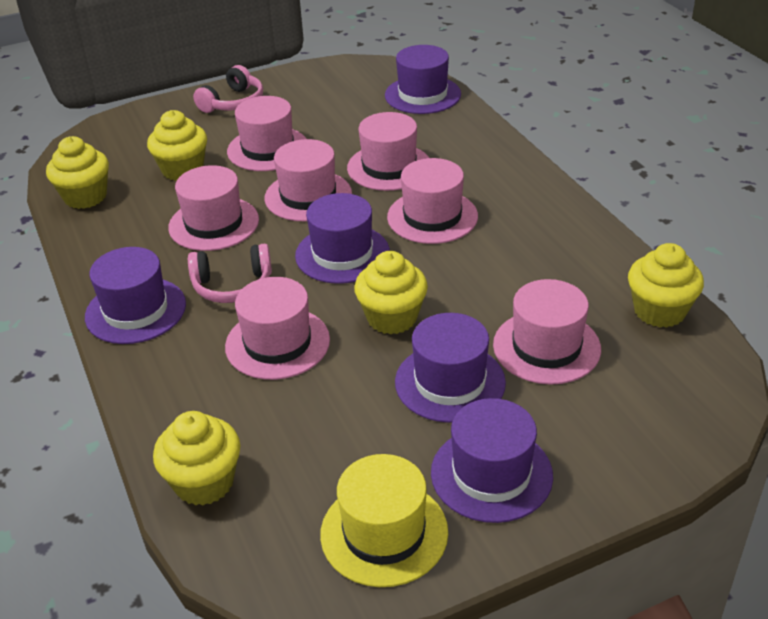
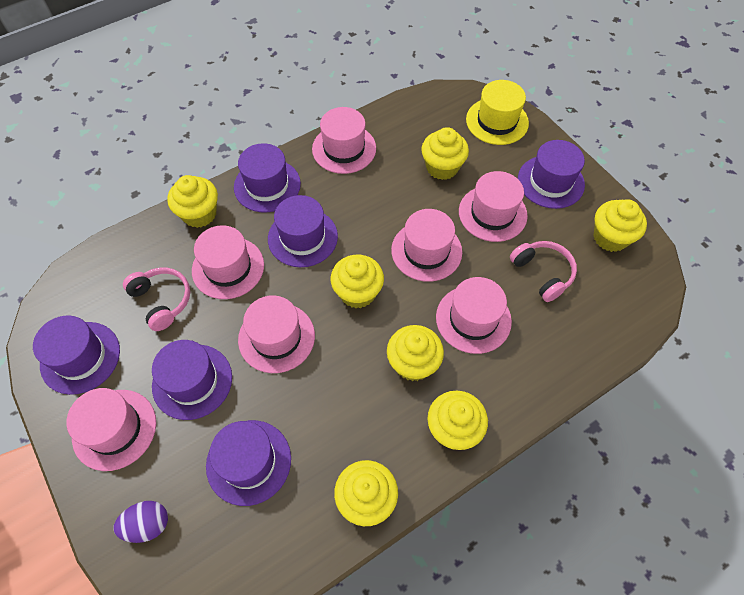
purple egg: none = 0 -> [113,501,168,543] = 1
purple hat: [85,247,186,344] [295,193,390,284] [385,45,461,114] [395,313,506,423] [431,398,553,523] = 5 -> [33,315,120,395] [152,340,232,420] [206,420,291,506] [234,143,301,212] [268,195,338,267] [518,140,585,209] = 6
yellow cupcake: [46,136,109,209] [147,110,207,181] [153,411,240,505] [354,251,428,335] [628,243,704,328] = 5 -> [167,175,218,228] [331,255,384,308] [334,460,398,526] [387,325,444,381] [421,127,469,180] [428,391,488,450] [594,199,647,252] = 7

